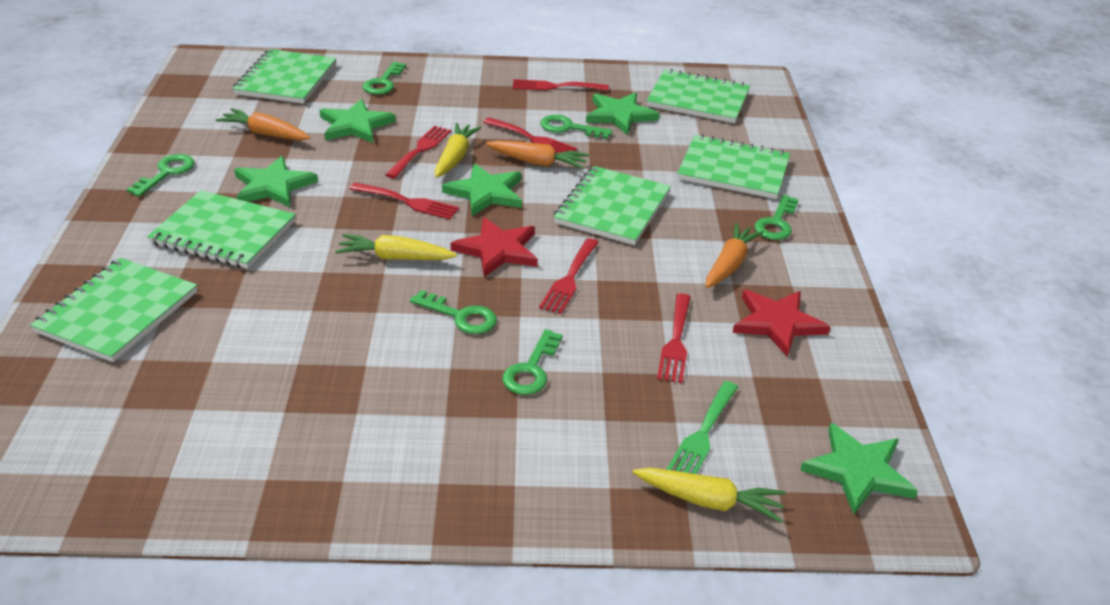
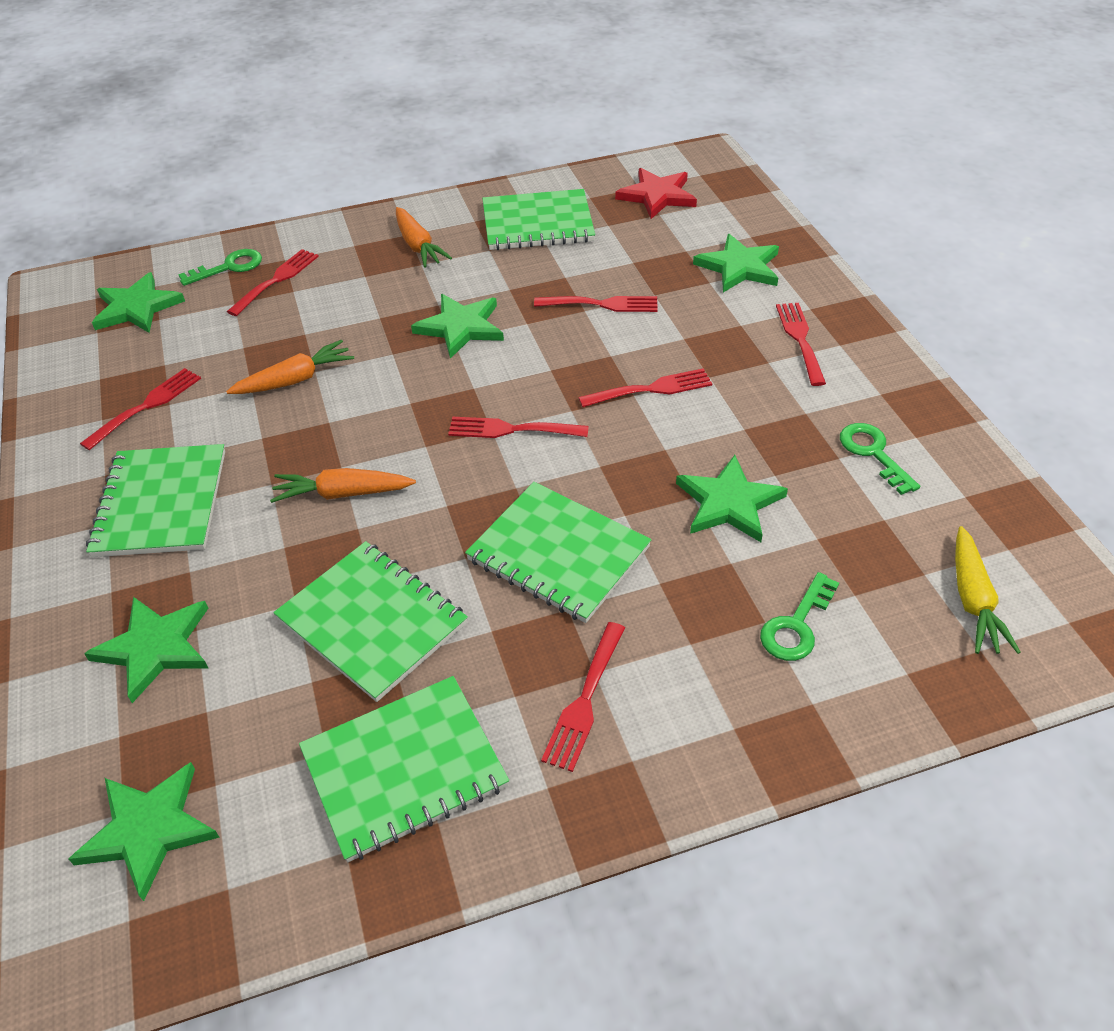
green fork: [666,381,738,474] = 1 -> none = 0
green key: [127,154,195,197] [363,62,406,95] [410,290,497,334] [502,329,563,395] [540,115,612,139] [754,195,799,240] = 6 -> [178,249,262,286] [760,572,839,661] [840,423,920,495] = 3
green notebook: [30,258,197,362] [147,190,296,269] [233,49,337,104] [554,166,671,245] [646,69,750,123] [677,134,790,199] = 6 -> [86,444,225,557] [273,541,468,702] [299,676,509,863] [465,482,651,623] [482,189,595,250] = 5
green star: [234,156,318,207] [319,99,396,143] [442,163,522,216] [586,92,660,135] [800,423,918,515] = 5 -> [69,762,220,901] [84,597,208,703] [92,272,185,333] [411,294,504,359] [676,455,788,542] [693,234,779,292] = 6
red fork: [350,183,459,219] [385,126,451,178] [483,117,577,153] [513,79,609,91] [539,238,599,314] [657,293,691,383] = 6 -> [80,368,201,450] [227,249,319,316] [448,417,589,438] [534,296,658,312] [541,622,625,772] [578,368,712,407] [776,303,826,386] = 7
red star: [451,217,538,277] [733,290,830,357] = 2 -> [615,168,697,219] = 1
yellow carrot: [335,234,457,260] [435,123,482,178] [633,468,786,523] = 3 -> [955,526,1021,654] = 1

